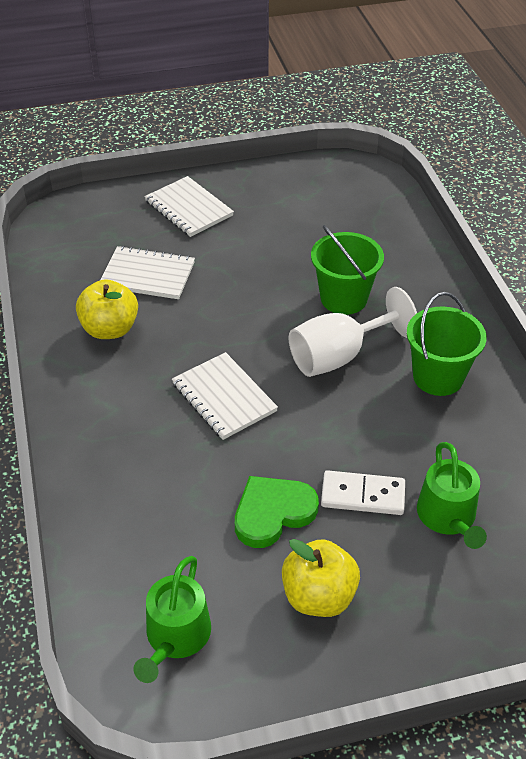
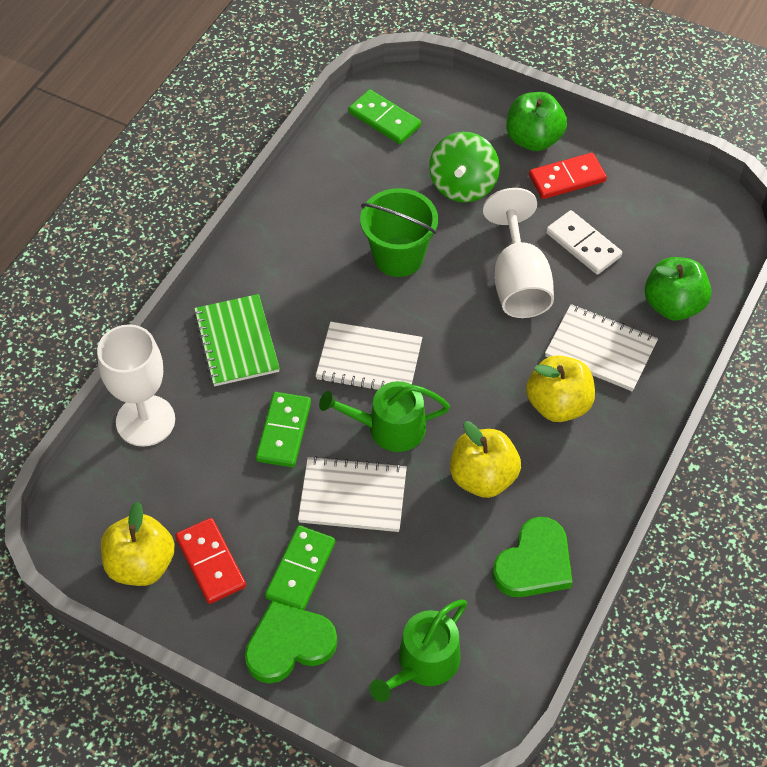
green apple: none = 0 -> [506,92,567,151] [645,257,712,321] = 2
green bucket: [311,225,384,315] [407,292,487,396] = 2 -> [360,188,438,277] = 1
green domino: none = 0 -> [256,392,311,467] [265,525,335,610] [348,89,421,144] = 3
green heart: [235,476,319,548] = 1 -> [244,601,337,684] [493,517,572,597] = 2
green notebook: none = 0 -> [193,294,280,386] = 1
green spinning top: none = 0 -> [429,132,500,203] = 1
red domino: none = 0 -> [175,518,246,604] [529,153,607,199] = 2
white goblet: [289,287,417,377] = 1 -> [97,324,175,447] [483,188,554,318] = 2
yellow apple: [76,279,138,339] [282,539,360,617] = 2 -> [101,502,175,586] [450,421,521,498] [526,355,595,422] = 3

